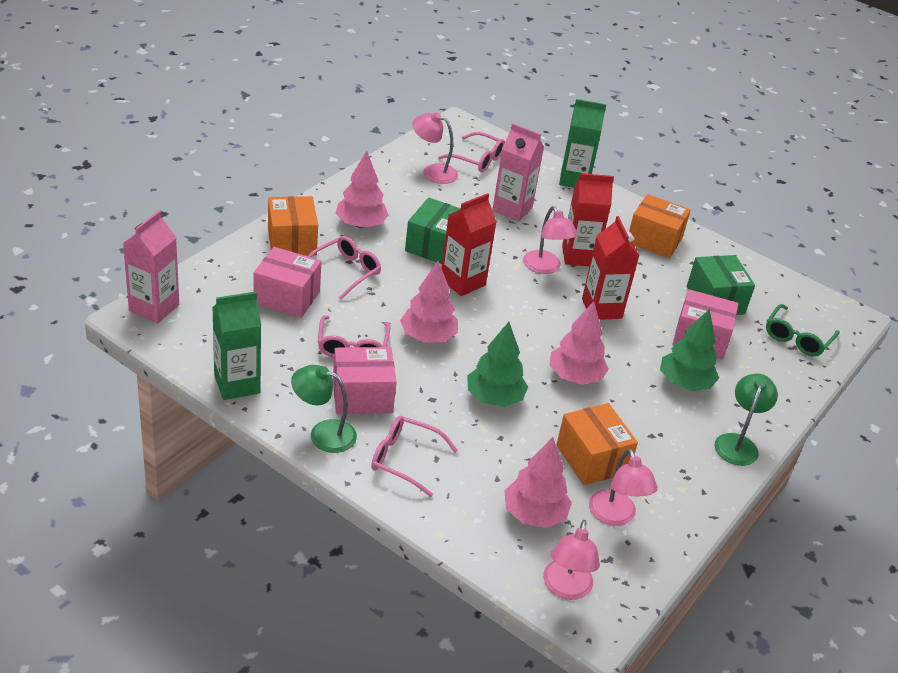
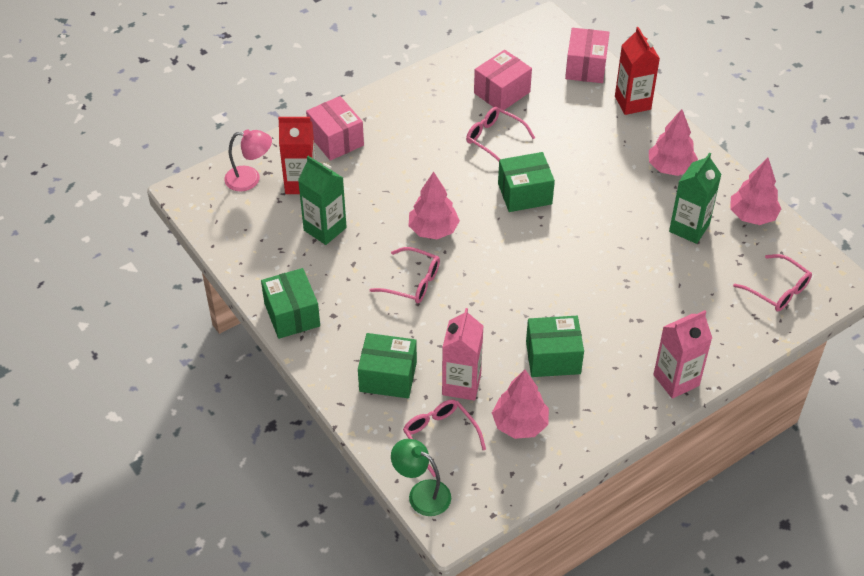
green box: [405,198,461,264] [687,255,755,315] = 2 -> [261,268,320,339] [358,333,417,398] [498,152,555,212] [526,316,584,377] = 4
green glasses: [766,304,840,356] = 1 -> none = 0
green lamp: [291,365,357,453] [714,373,778,466] = 2 -> [391,439,451,516] = 1
green tree: [467,322,528,407] [660,309,719,391] = 2 -> none = 0
orange box: [268,196,318,256] [556,403,638,485] [629,194,691,258] = 3 -> none = 0
pink lamp: [412,112,458,184] [523,206,578,274] [543,520,600,600] [589,449,658,526] = 4 -> [224,129,272,192] = 1
red carton: [441,193,497,296] [562,173,614,266] [582,216,639,320] = 3 -> [278,117,316,194] [615,27,660,115] = 2

